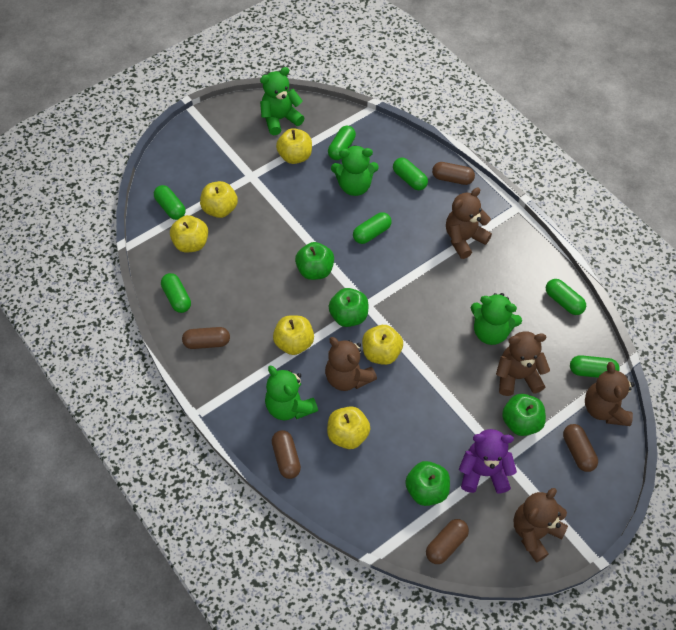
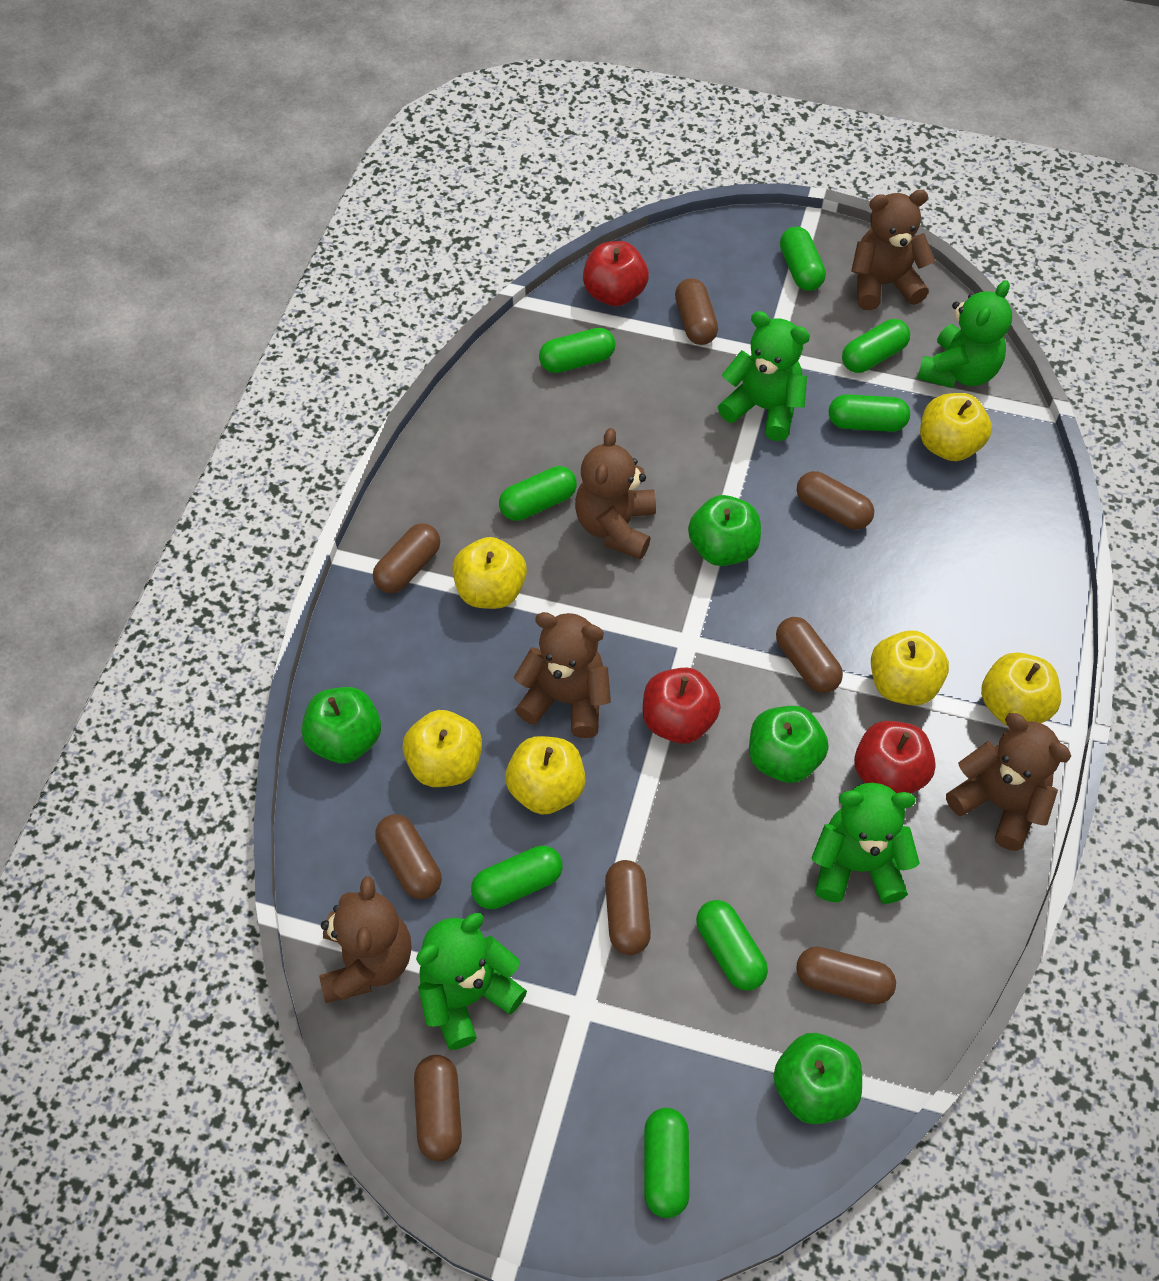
brown capsule: [182,327,230,349] [272,430,301,479] [426,519,469,564] [432,162,475,185] [563,424,598,472] = 5 -> [373,523,440,593] [375,814,442,899] [414,1055,462,1161] [605,860,651,955] [675,278,718,345] [776,617,843,693] [796,947,896,1005] [797,471,874,530] = 8
green capsule: [154,185,186,220] [161,273,191,313] [328,126,356,160] [353,212,392,244] [393,158,428,190] [546,279,586,315] [570,355,620,378] = 7 -> [471,846,563,909] [499,466,577,521] [539,328,616,373] [644,1108,690,1218] [696,900,768,991] [780,227,826,291] [829,394,910,432] [842,319,910,373] = 8
purple teddy bear: [459,429,517,494] = 1 -> none = 0
red apple: none = 0 -> [583,241,649,306] [643,667,721,744] [854,721,936,794] = 3

